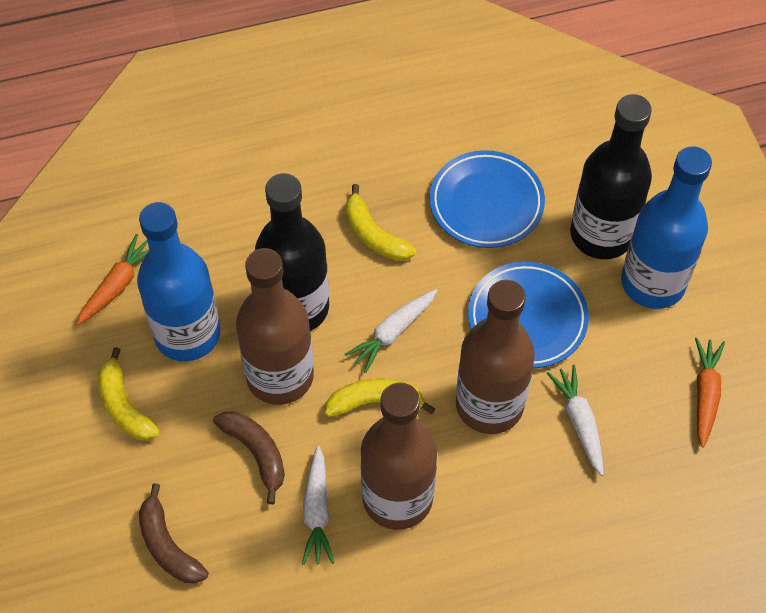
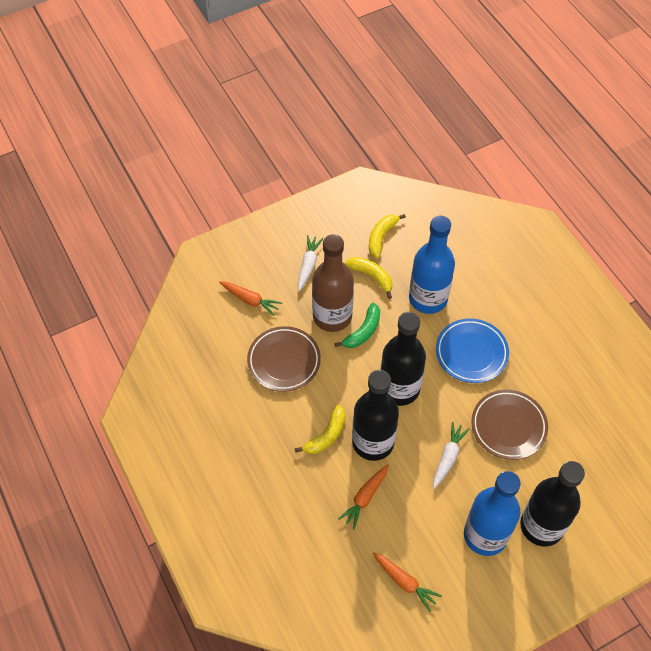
black bottle: [255,173,329,331] [570,94,652,259] = 2 -> [352,370,399,461] [380,312,426,406] [520,461,585,546] = 3
blue plate: [429,150,545,248] [468,262,589,369] = 2 -> [436,318,509,383] = 1
brown banana: [139,483,208,583] [213,411,285,504] = 2 -> none = 0
brown bottle: [236,248,314,405] [360,382,437,530] [456,280,535,434] = 3 -> [312,234,354,332] = 1
brown plate: none = 0 -> [247,326,321,392] [471,390,548,460] = 2
green banana: none = 0 -> [335,303,380,348] = 1
orange carrot: [76,234,149,325] [695,338,725,447] = 2 -> [219,281,282,316] [338,464,389,529] [373,552,442,612] = 3
white carrot: [302,446,334,565] [345,289,437,373] [547,365,604,476] = 3 -> [298,235,323,291] [433,422,470,489] = 2

